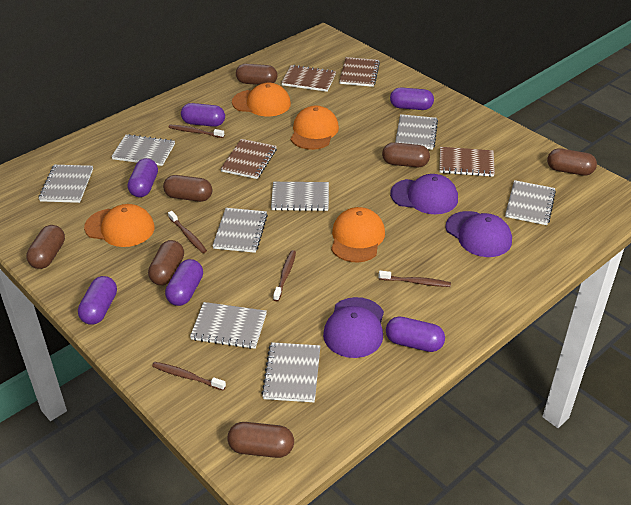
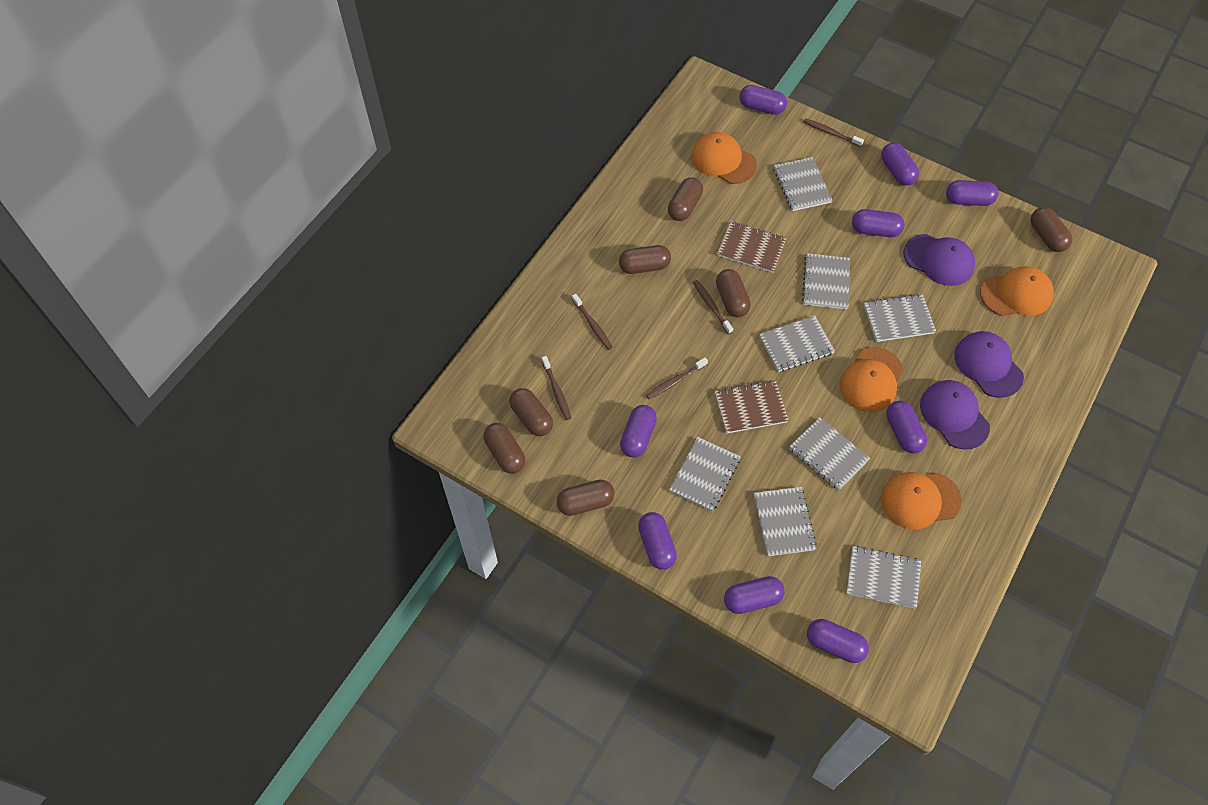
brown notebook: [220,139,277,179] [281,65,336,92] [339,57,380,87] [439,147,495,177] = 4 -> [715,380,789,434] [717,221,786,273] = 2
purple capsule: [78,276,117,325] [128,158,158,197] [165,259,203,306] [181,103,225,127] [386,316,445,352] [390,87,434,110] = 6 -> [620,405,657,458] [638,512,677,570] [724,576,785,614] [739,85,787,115] [807,619,869,663] [852,209,905,237] [881,143,919,186] [886,401,927,453] [946,180,999,206] = 9

